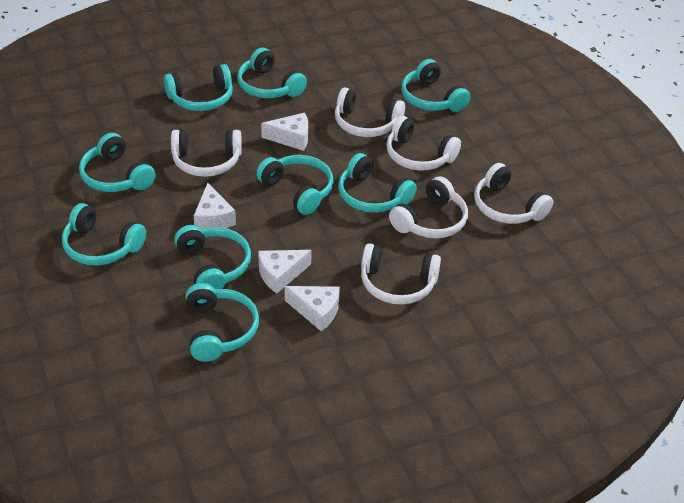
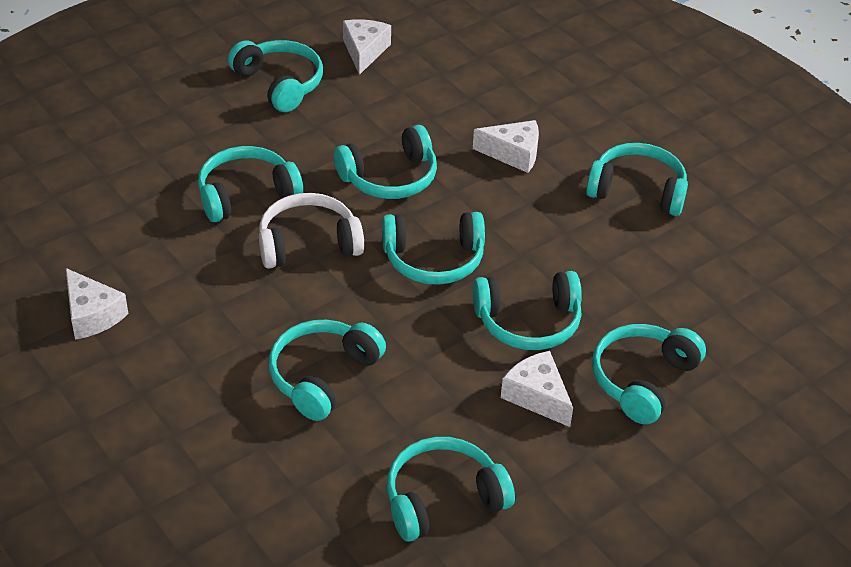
white headphones: [171,130,242,177] [335,88,405,137] [361,243,441,305] [386,116,461,171] [389,176,468,238] [474,163,553,224] = 6 -> [259,193,364,269] = 1

